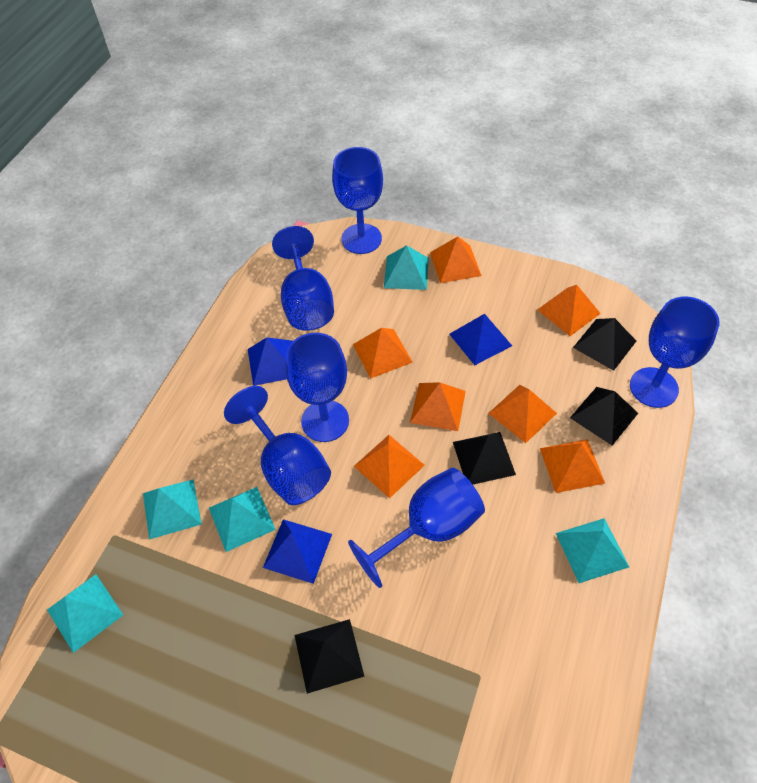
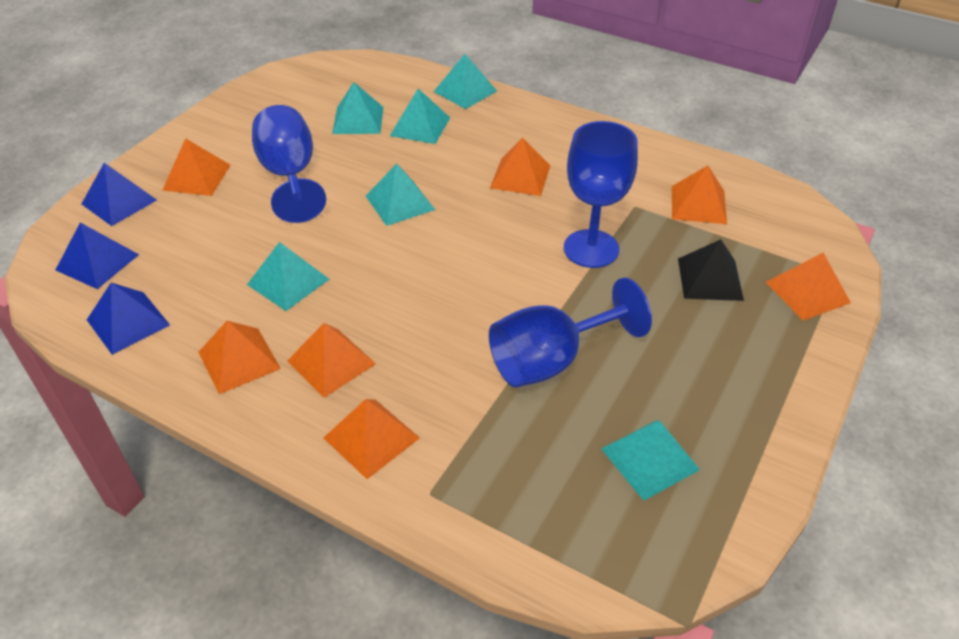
black pyramid: [294,619,365,694] [453,432,516,484] [570,387,638,445] [573,318,636,371] = 4 -> [678,239,744,301] = 1
blue goblet: [224,386,331,505] [272,226,334,331] [285,333,349,442] [332,147,383,254] [348,468,485,588] [630,296,720,408] = 6 -> [252,105,326,223] [489,278,652,388] [564,121,638,268] = 3
turquoise pyramid: [47,574,123,653] [143,480,202,539] [209,487,276,552] [384,245,429,290] [556,518,629,583] = 5 -> [247,242,329,311] [332,82,384,134] [366,164,435,226] [390,89,450,144] [434,54,497,109] [601,421,700,501] = 6

